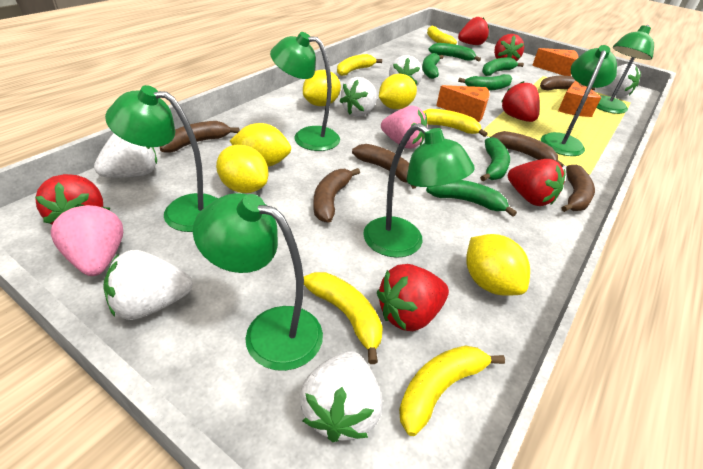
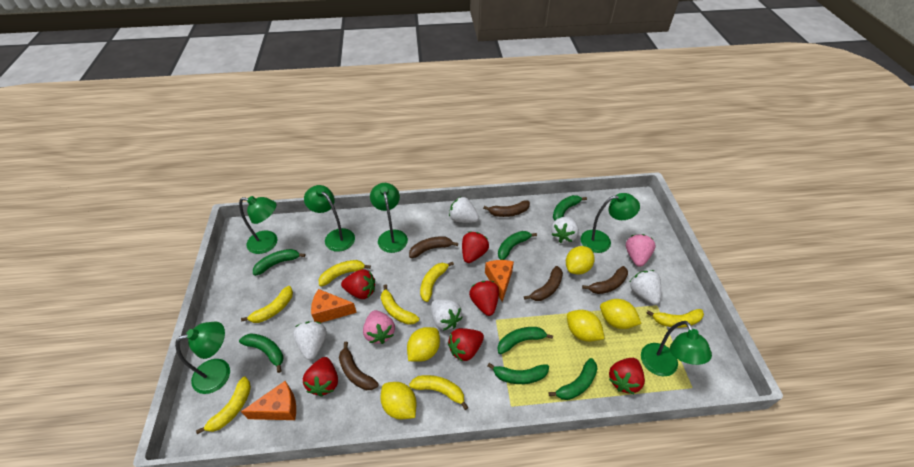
brown banana: [160,121,240,152] [313,168,360,223] [352,144,417,189] [490,131,564,167] [540,76,595,91] [561,165,595,212] = 6 -> [339,342,379,390] [409,236,458,258] [483,200,530,217] [524,266,563,301] [582,266,628,294] = 5
green banana: [422,53,444,79] [426,180,517,217] [428,43,481,61] [458,74,512,91] [480,137,510,181] [482,57,524,76] = 6 -> [239,333,283,373] [253,249,305,276] [487,363,549,384] [498,231,537,260] [498,327,553,354] [548,358,598,400] [553,195,587,220] = 7
white strawberry: [94,133,157,178] [103,250,193,320] [300,351,382,442] [340,77,377,117] [389,55,423,86] [604,64,641,97] = 6 -> [293,321,327,360] [431,299,463,331] [449,197,479,223] [551,217,579,243] [630,270,661,305] = 5
yellow banana: [304,272,383,364] [337,54,382,76] [399,345,505,436] [423,109,488,137] [427,26,457,45] = 5 -> [196,377,251,434] [241,286,293,323] [319,260,371,286] [381,285,419,325] [409,375,469,410] [420,262,454,302] [646,309,704,328] = 7

